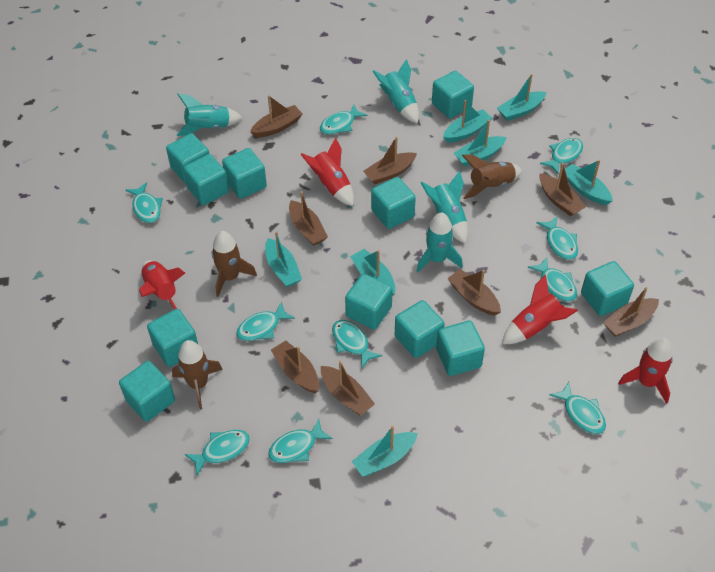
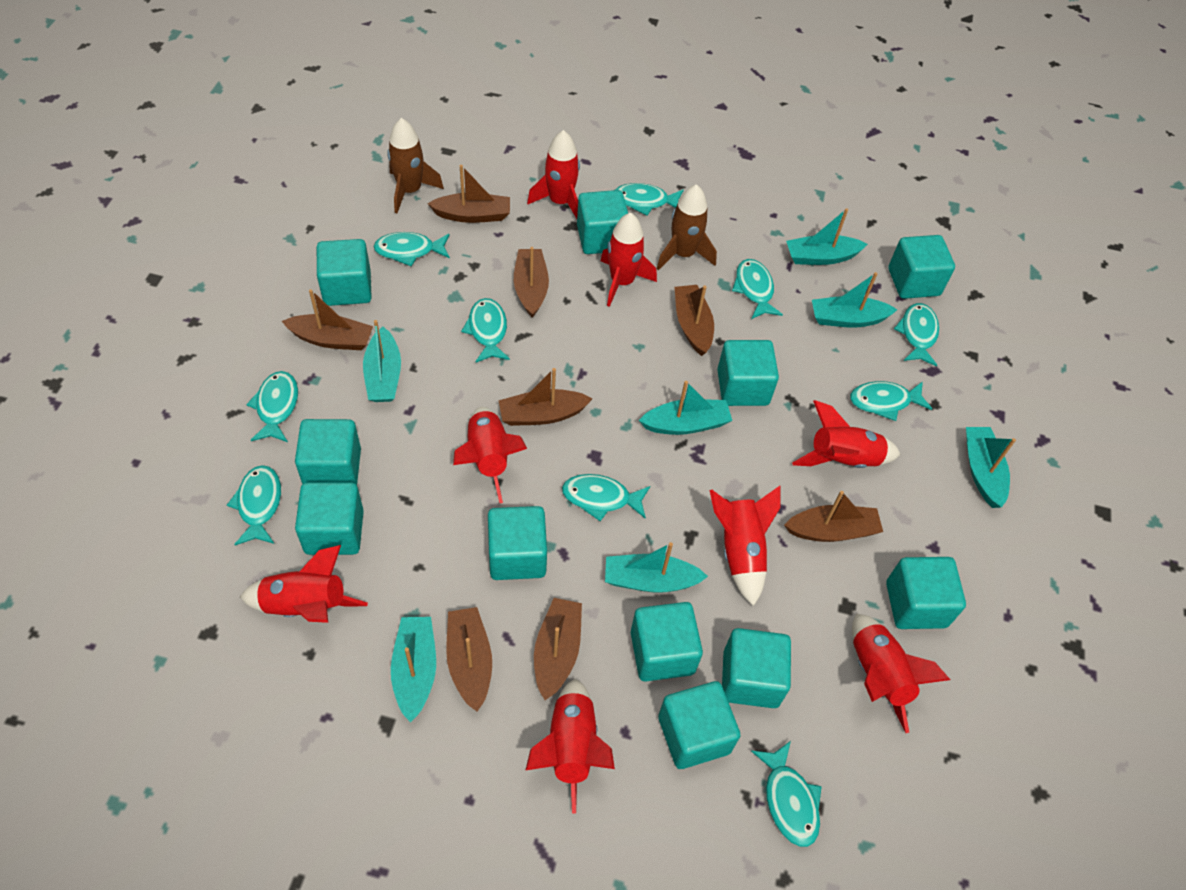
brown rocket: [172,340,223,409] [212,231,257,297] [462,154,522,199] = 3 -> [387,118,444,213] [657,184,717,270] = 2
red rocket: [139,260,185,310] [300,137,354,206] [502,275,578,344] [618,338,673,404] = 4 -> [240,545,368,623] [453,407,527,503] [525,679,615,814] [527,130,580,219] [601,212,657,307] [710,486,781,606] [792,400,901,468] [852,614,950,733] = 8
turquoise rocket: [177,93,243,136] [372,59,419,123] [417,212,463,272] [421,171,468,243] = 4 -> none = 0

